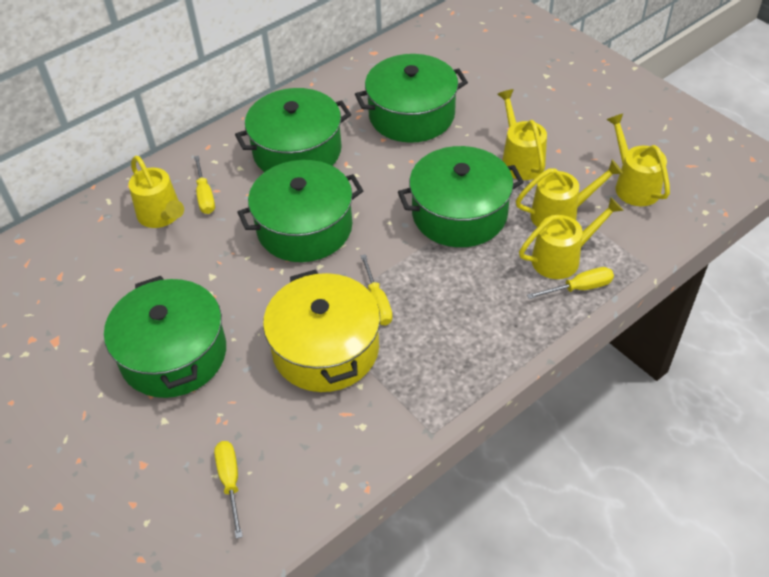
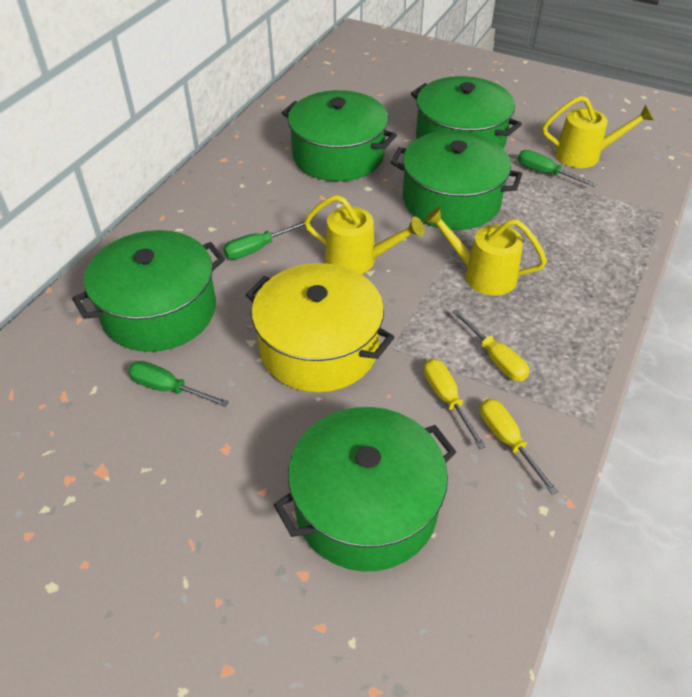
green screwdriver: none = 0 -> [128,361,229,407] [224,221,305,259] [518,150,597,187] = 3
yellow screwdriver: [194,156,215,214] [214,441,243,539] [360,254,392,326] [527,267,614,299] = 4 -> [424,359,486,449] [452,309,529,381] [480,399,558,495] = 3
yellow watering can: [129,156,184,228] [497,89,547,180] [516,160,623,227] [519,197,624,279] [606,114,670,206] = 5 -> [304,195,425,274] [425,207,547,296] [542,96,654,168] = 3

